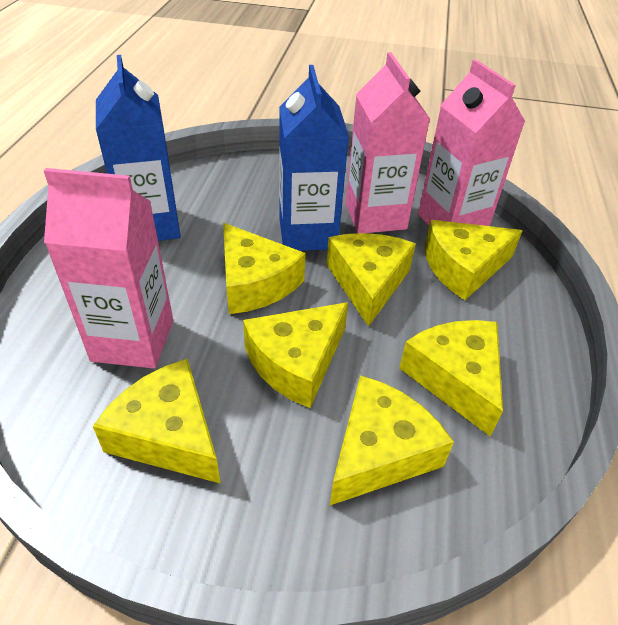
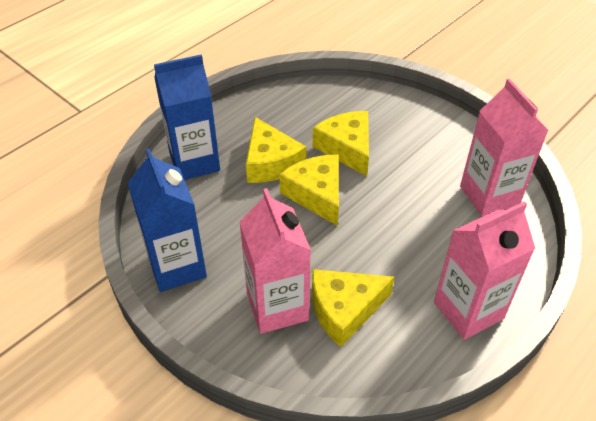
yellow cheese: [93,359,221,484] [223,223,306,314] [243,302,348,408] [326,233,416,327] [330,375,454,505] [399,320,503,437] [424,220,523,300] = 7 -> [246,117,306,183] [279,154,339,226] [312,111,369,176] [312,269,395,347] = 4

